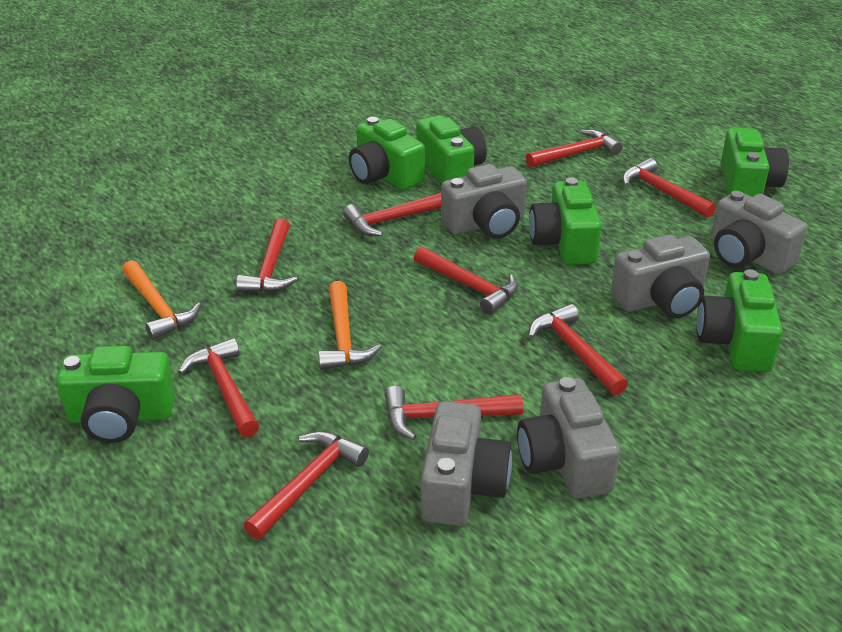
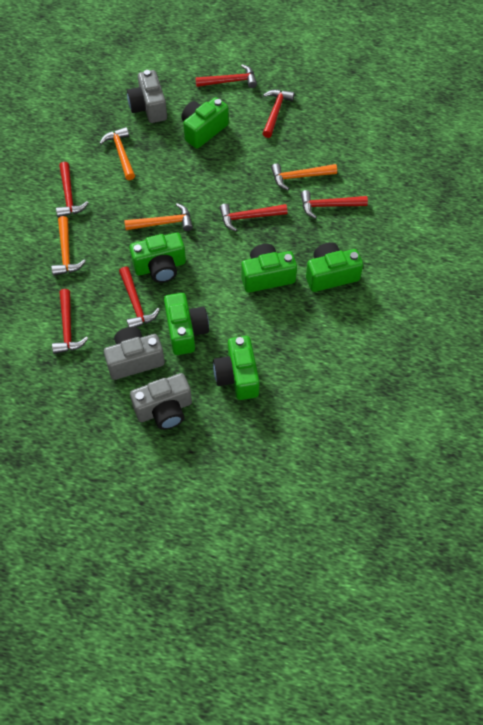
grey camera: [421,401,512,526] [441,164,527,239] [517,377,620,499] [611,235,710,318] [711,191,807,274] = 5 -> [104,327,165,380] [127,70,167,123] [130,373,192,430] = 3
orange hammer: [122,260,201,340] [318,281,381,370] = 2 -> [51,216,86,276] [99,127,135,180] [124,203,193,231] [271,163,337,190] = 4
red hammer: [178,338,259,437] [236,218,298,293] [244,431,369,540] [343,193,441,236] [384,386,523,440] [414,246,518,315] [526,129,623,168] [529,304,628,395] [622,158,716,218] = 9 -> [52,289,88,354] [56,162,89,218] [119,267,160,327] [195,64,257,88] [220,204,287,232] [262,90,295,138] [301,190,368,219] = 7

